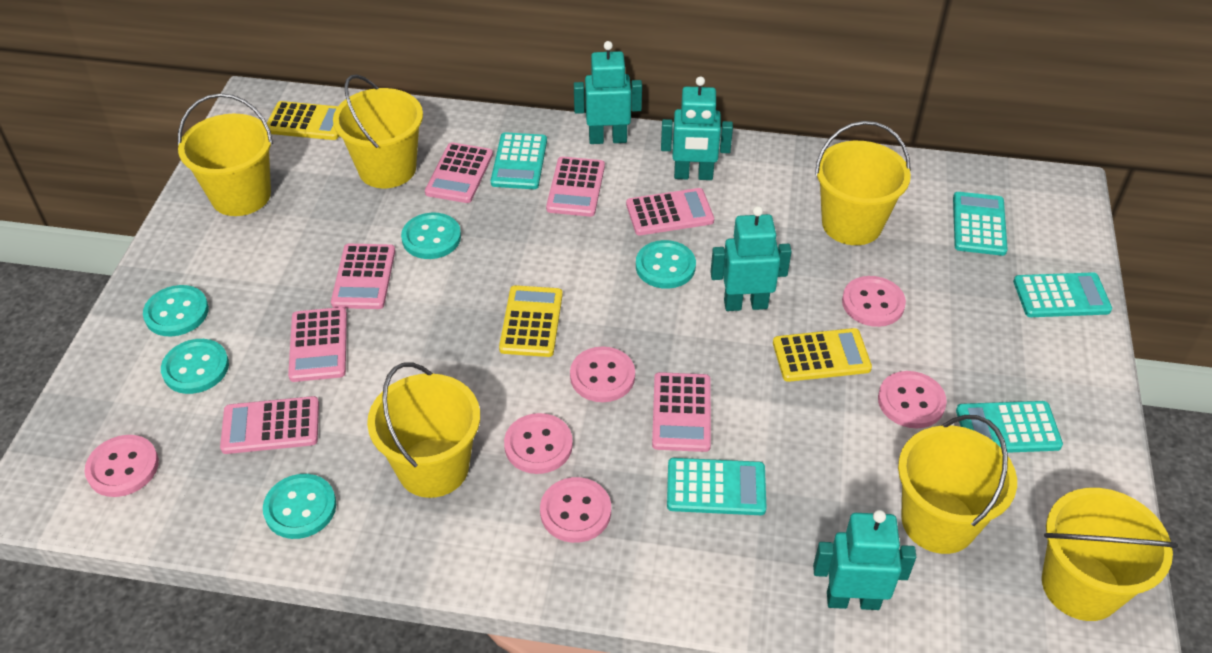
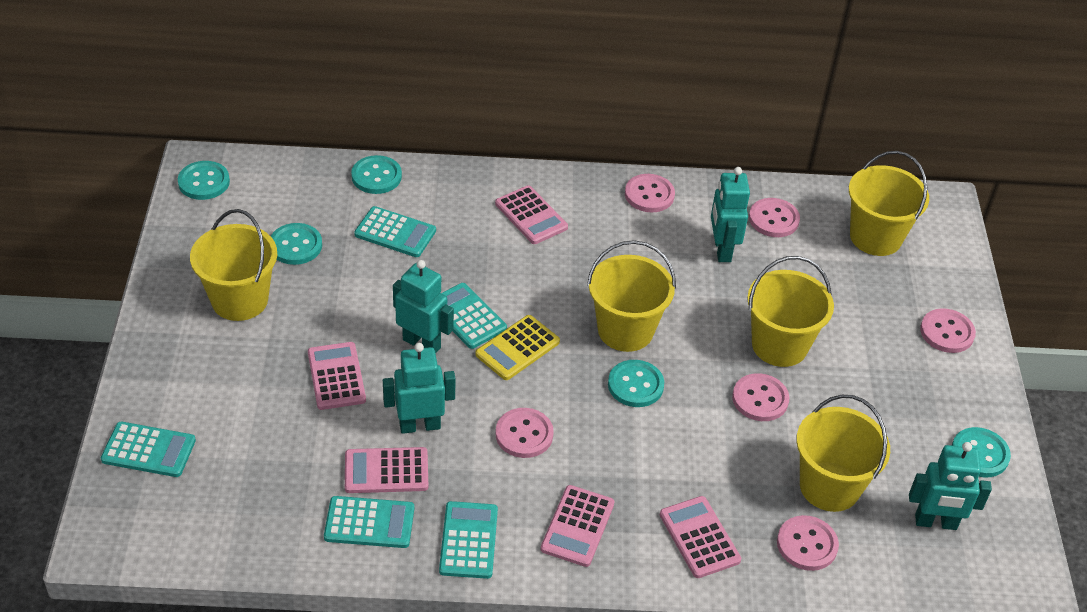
pink calculator: [220,396,319,454] [288,307,347,382] [331,244,395,309] [425,142,493,203] [546,157,605,217] [626,188,714,235] [652,372,711,452] = 7 -> [308,342,366,410] [345,447,428,493] [495,185,568,244] [541,485,615,567] [660,496,741,578] = 5
yellow bucket: [178,93,273,216] [333,74,423,188] [367,363,480,498] [815,121,911,245] [898,415,1017,554] [1042,488,1178,621] = 6 -> [190,209,277,321] [587,240,676,352] [747,256,834,367] [796,395,890,512] [849,151,929,256] = 5
yellow calculator: [267,101,339,140] [499,285,563,357] [773,328,872,382] = 3 -> [475,315,560,380] = 1

